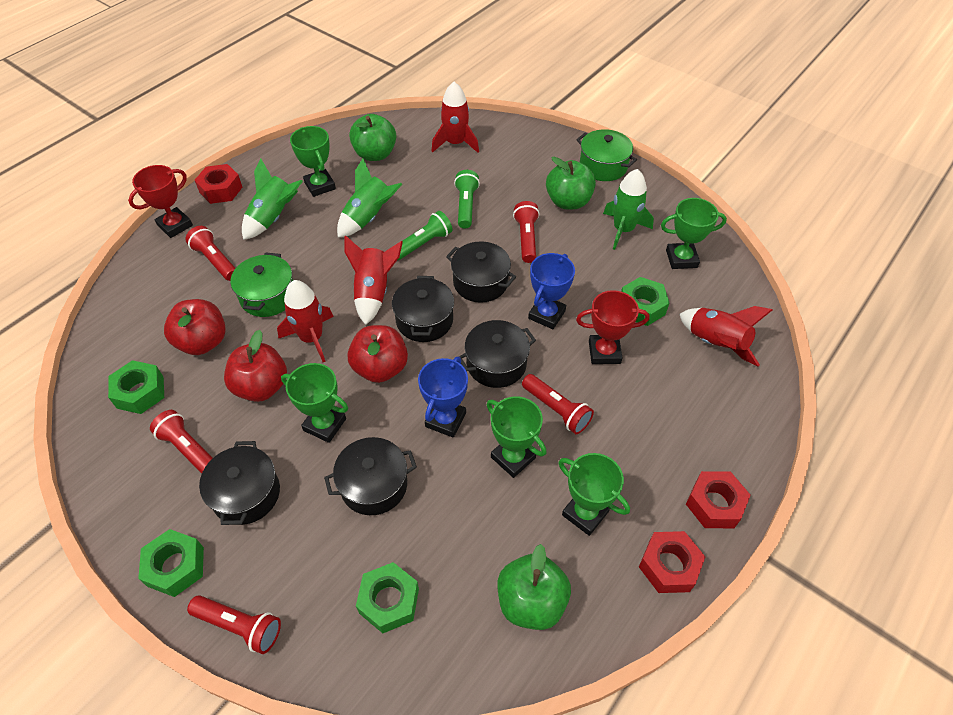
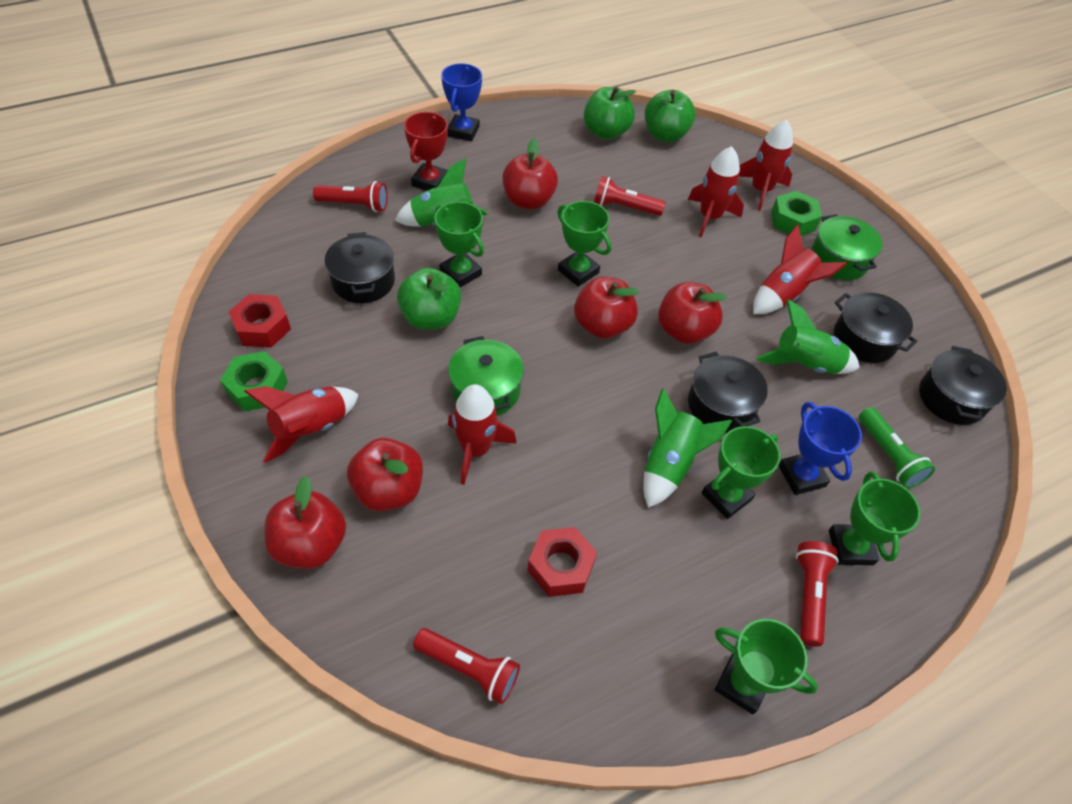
black pot: [199,441,280,525] [324,437,417,515] [392,276,454,342] [446,241,516,303] [459,320,536,388] = 5 -> [325,232,395,303] [688,352,768,433] [834,292,918,363] [919,346,1007,425] = 4
green flashlight: [398,211,453,260] [454,170,480,229] = 2 -> [859,407,935,488] = 1
green nut: [108,360,164,414] [138,529,204,597] [356,562,419,633] [621,277,669,326] = 4 -> [220,351,288,412] [771,191,822,236] = 2
red apple: [164,299,226,355] [224,330,287,402] [348,325,408,383] = 3 -> [264,476,346,569] [347,438,423,511] [503,138,558,209] [574,277,639,339] [658,282,727,344] = 5
red flashlight: [150,410,213,474] [185,226,235,281] [187,595,281,654] [513,201,540,263] [522,374,594,434] = 5 -> [313,181,388,212] [413,628,520,704] [594,176,666,216] [796,541,839,647] = 4
red nut: [195,164,242,204] [639,531,705,593] [686,471,751,528] = 3 -> [229,294,291,347] [527,527,597,597] = 2
red rocket: [277,280,334,362] [344,235,403,325] [432,82,479,153] [679,306,773,367] = 4 -> [244,386,359,463] [448,384,517,485] [688,146,744,237] [739,120,793,211] [753,225,847,314] = 5
red trophy: [128,165,193,238] [576,290,649,364] = 2 -> [404,112,448,191] = 1

